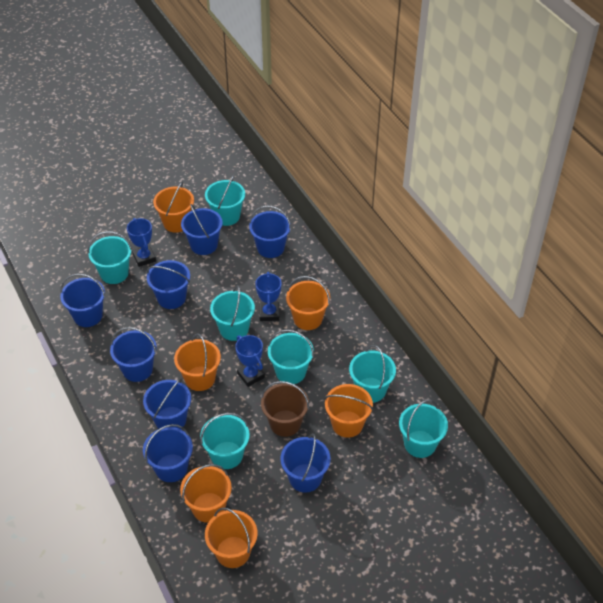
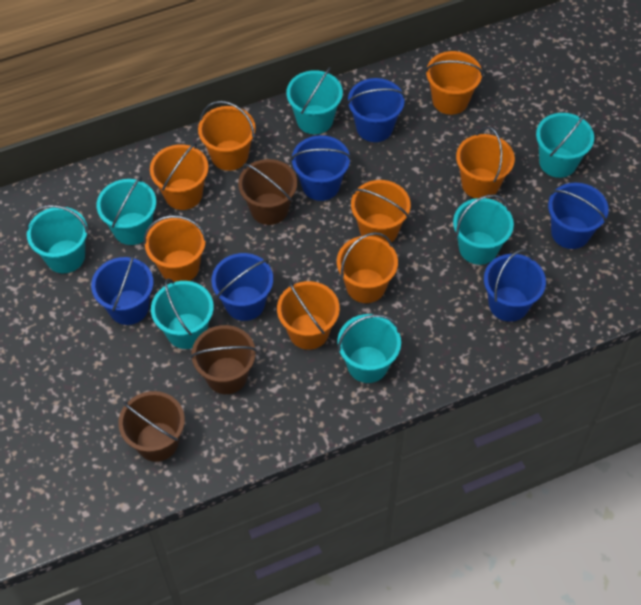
blue bucket: [60,274,105,327] [110,327,157,382] [143,379,191,429] [143,424,193,482] [147,260,190,309] [181,204,223,255] [249,206,291,258] [280,433,330,493] = 8 -> [91,253,153,325] [211,253,273,321] [291,135,351,201] [347,78,405,142] [484,249,546,322] [548,183,609,249] = 6
blue trophy: [127,218,156,267] [235,335,265,387] [255,272,282,321] = 3 -> none = 0
brown bucket: [261,381,309,437] = 1 -> [118,391,185,462] [191,325,257,394] [238,159,297,225] = 3
orange bucket: [153,182,194,233] [174,334,221,391] [180,464,232,523] [205,507,257,568] [286,276,330,330] [324,384,373,438] = 6 -> [144,215,207,282] [150,143,209,210] [198,101,256,171] [277,281,340,350] [337,232,398,303] [351,180,411,243] [425,51,483,115] [456,127,515,198] = 8

